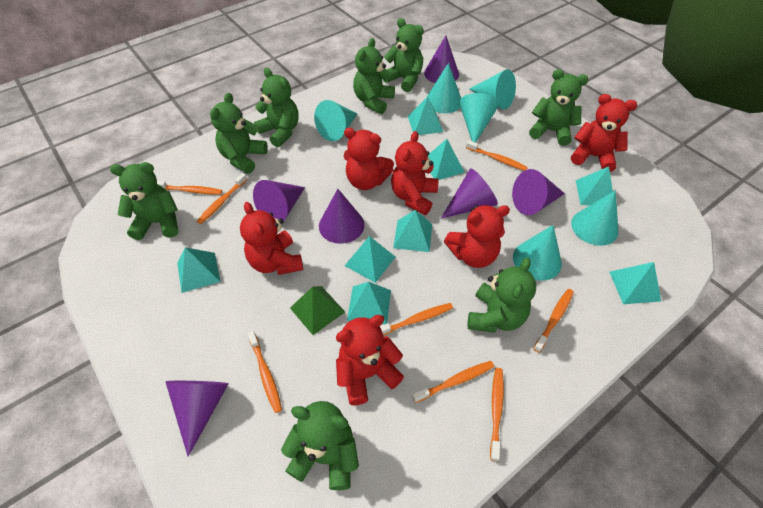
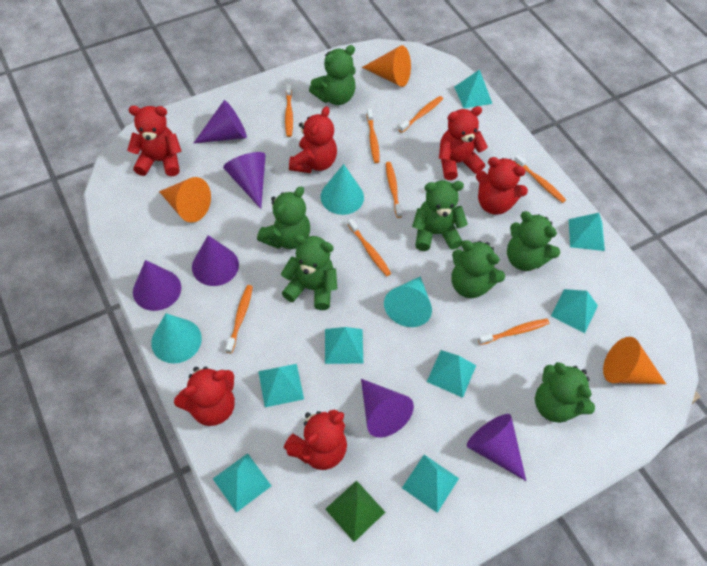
green teddy bear: [110,162,178,240] [210,93,268,174] [254,68,299,147] [281,401,359,490] [353,38,395,114] [383,18,424,92] [468,258,536,333] [529,69,589,146] = 8 -> [257,186,310,249] [281,235,337,310] [309,45,356,105] [412,180,468,251] [451,240,505,298] [507,211,560,271] [535,362,595,423] = 7
orange cone: none = 0 -> [159,177,211,223] [362,45,411,87] [603,337,666,384] = 3
turquoise cone: [314,100,357,141] [426,63,461,113] [459,93,499,143] [469,69,516,110] [513,225,562,281] [571,190,618,246] = 6 -> [151,313,202,363] [320,164,364,215] [384,276,432,327] = 3

